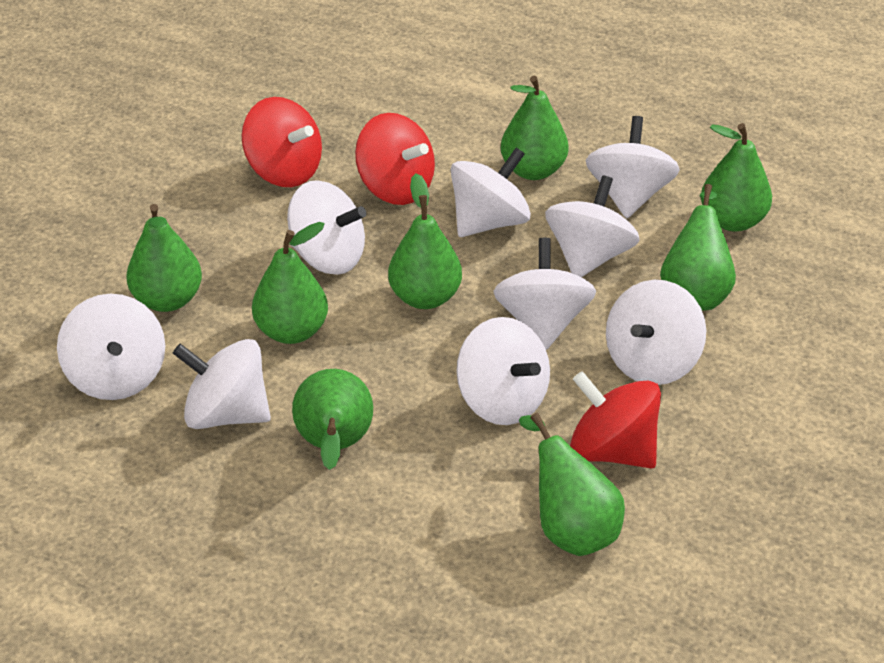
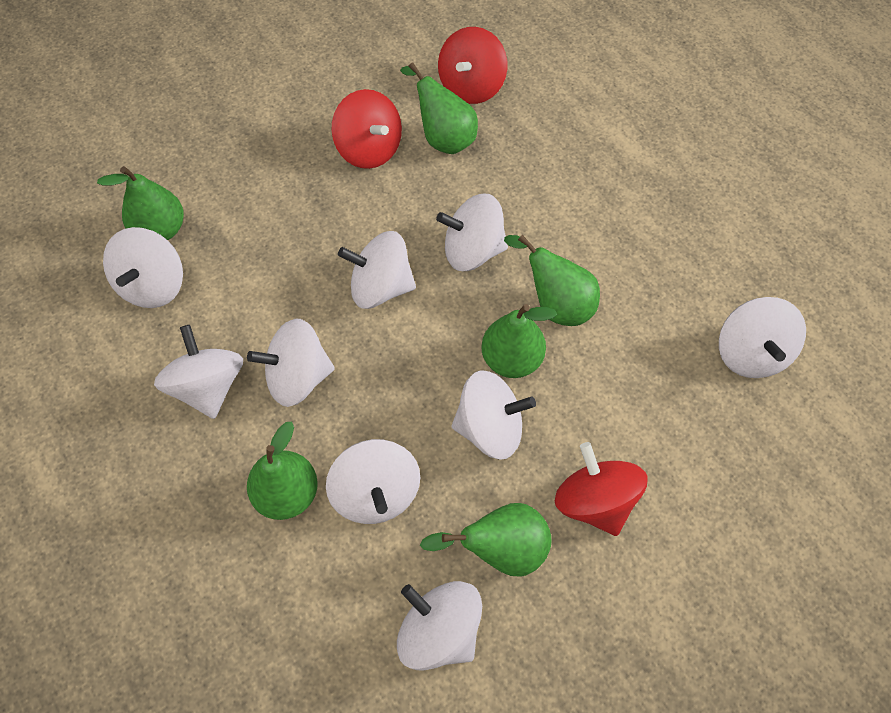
green pear: [126,204,202,312] [252,222,328,344] [292,369,373,470] [388,173,462,309] [501,76,569,180] [519,413,625,556] [660,184,736,311] [701,123,772,232] = 8 -> [97,166,184,240] [247,422,318,520] [400,62,478,154] [420,503,551,577] [481,304,557,378] [504,235,600,326] = 6

